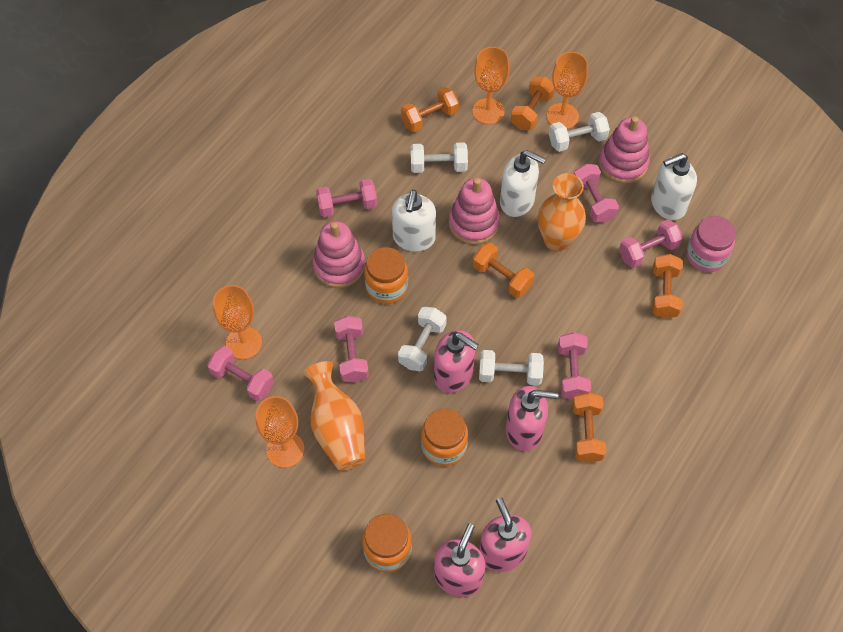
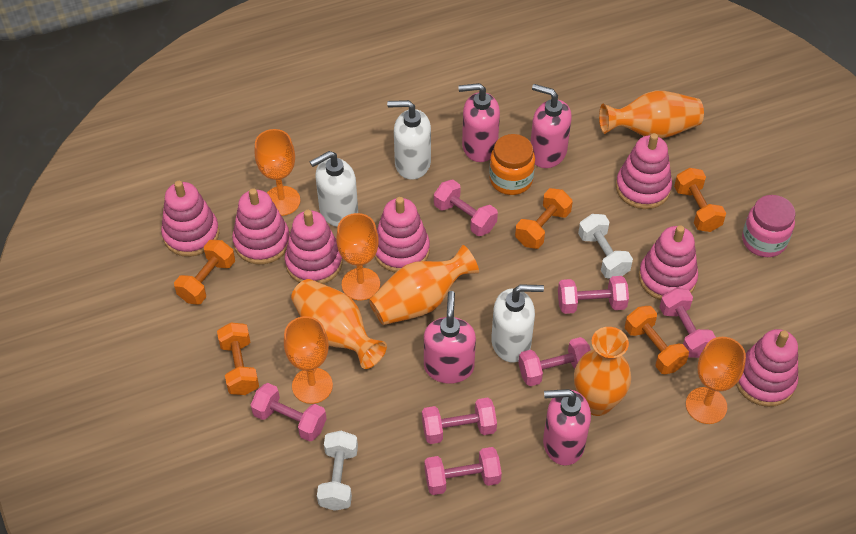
orange jar: [362,514,412,572] [364,247,408,304] [421,408,468,466] = 3 -> [489,134,535,195] = 1
orange vase: [303,361,365,471] [538,173,586,252] = 2 -> [291,279,387,369] [369,245,479,325] [574,327,631,416] [599,91,704,138] = 4
pink dumbbell: [207,346,274,401] [316,179,377,217] [334,316,369,383] [558,332,591,400] [574,164,619,223] [619,219,683,268] = 6 -> [251,383,327,442] [422,398,497,444] [424,447,502,495] [434,180,498,236] [518,337,591,386] [558,276,629,314] [659,288,716,358] = 7
pink stacking toy: [313,221,365,288] [449,178,500,245] [599,116,650,184] = 3 -> [161,181,219,257] [232,188,290,264] [285,210,343,284] [374,197,430,272] [616,133,672,209] [639,225,698,300] [736,329,798,407] = 7
white dumbbell: [398,307,447,371] [410,143,468,173] [479,350,544,385] [549,112,610,152] = 4 -> [317,431,358,511] [578,214,633,279] = 2

